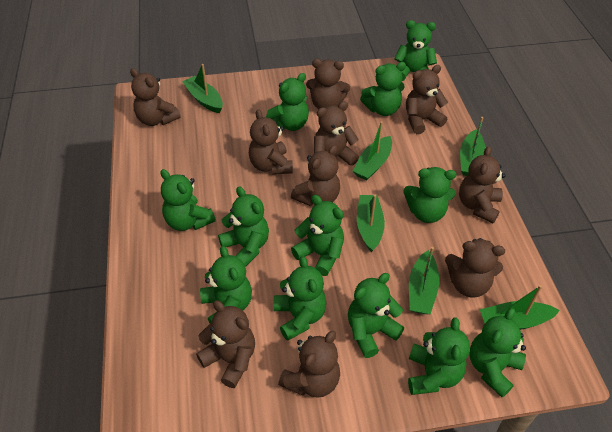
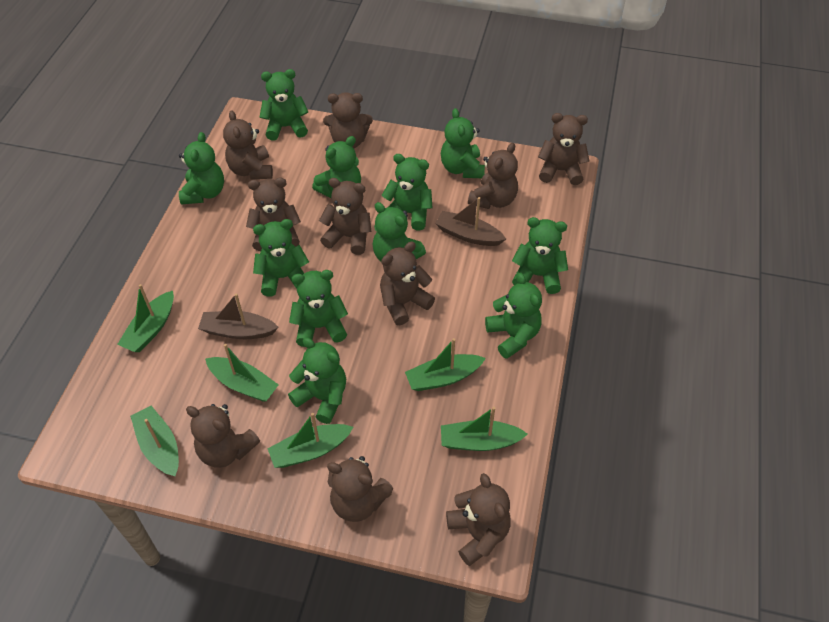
brown boat: none = 0 -> [198,293,278,339] [435,197,506,246] = 2
green teddy bear: [160,169,216,231] [200,246,252,323] [218,186,269,267] [266,73,309,131] [274,256,326,341] [291,195,344,276] [348,273,404,358] [360,62,406,116] [394,20,437,81] [403,167,456,223] [408,317,470,395] [470,308,526,397] = 12 -> [179,132,224,205] [253,219,309,297] [260,69,308,141] [288,338,346,424] [289,270,348,347] [312,136,361,198] [373,202,426,262] [381,154,432,230] [441,108,485,178] [485,273,542,359] [512,217,568,294] = 11

